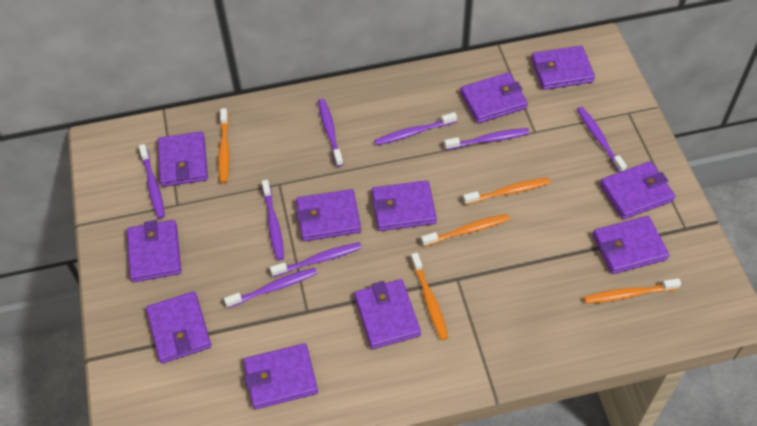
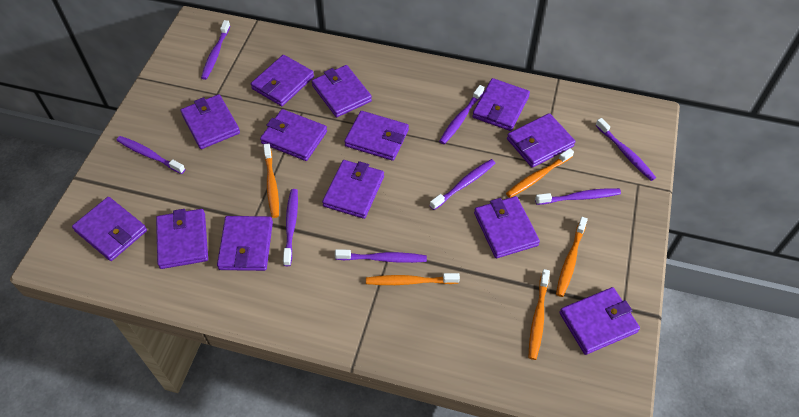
purple wallet: [127,220,181,282] [146,291,211,363] [158,131,208,187] [243,343,318,409] [296,189,361,241] [354,279,421,349] [372,180,437,231] [460,72,528,123] [531,45,595,90] [593,216,669,274] [600,161,675,220] = 11 -> [72,197,147,261] [156,209,208,269] [181,94,240,149] [217,216,273,271] [251,55,314,106] [260,109,327,161] [312,65,372,117] [322,160,384,219] [344,111,409,161] [472,78,530,131] [474,196,540,258] [507,113,575,168] [560,287,640,355] = 13

